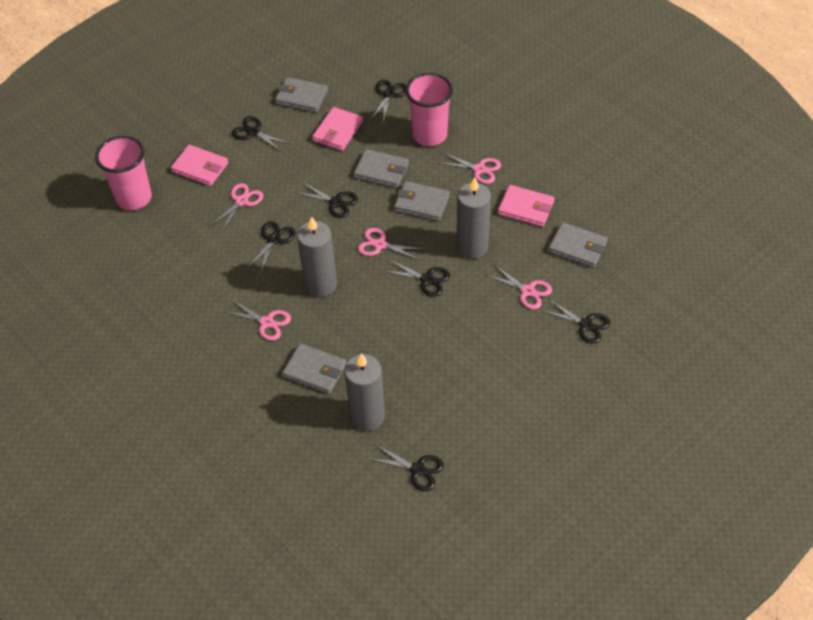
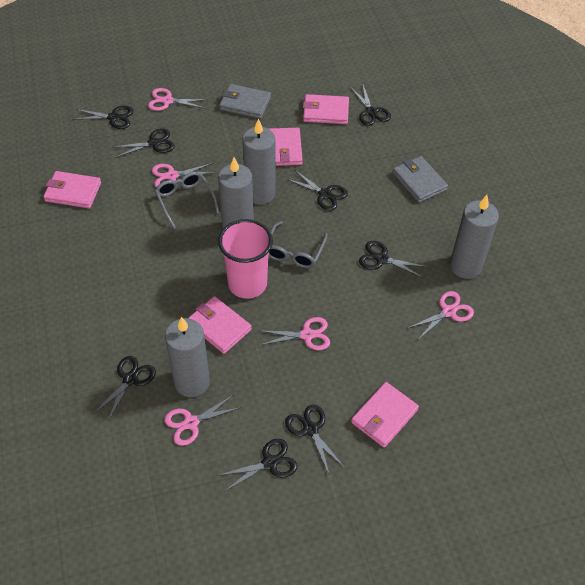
black scissors: [232,116,291,152] [247,221,296,274] [295,182,358,218] [370,444,444,491] [371,80,406,124] [383,259,450,296] [541,299,610,344] = 7 -> [72,106,133,129] [93,356,156,421] [114,129,175,158] [217,439,297,492] [285,405,345,476] [287,170,348,210] [350,85,391,126] [359,241,428,278] = 8
grey candle: [297,216,337,297] [344,353,385,431] [457,177,491,259] = 3 -> [165,317,210,397] [218,157,254,230] [242,119,276,205] [450,195,499,279] = 4
grey glasses: none = 0 -> [155,172,219,229] [269,221,328,268] = 2
grey wallet: [275,77,328,113] [282,343,347,394] [354,149,409,188] [394,181,450,221] [549,222,608,268] = 5 -> [219,84,271,119] [392,156,448,203] = 2
pink cup: [95,136,152,210] [406,73,453,146] = 2 -> [218,219,273,299] = 1
pink wallet: [171,145,228,186] [312,107,363,151] [498,185,555,227] = 3 -> [43,171,101,208] [188,296,252,354] [268,128,303,166] [303,94,349,124] [351,382,419,448] = 5

